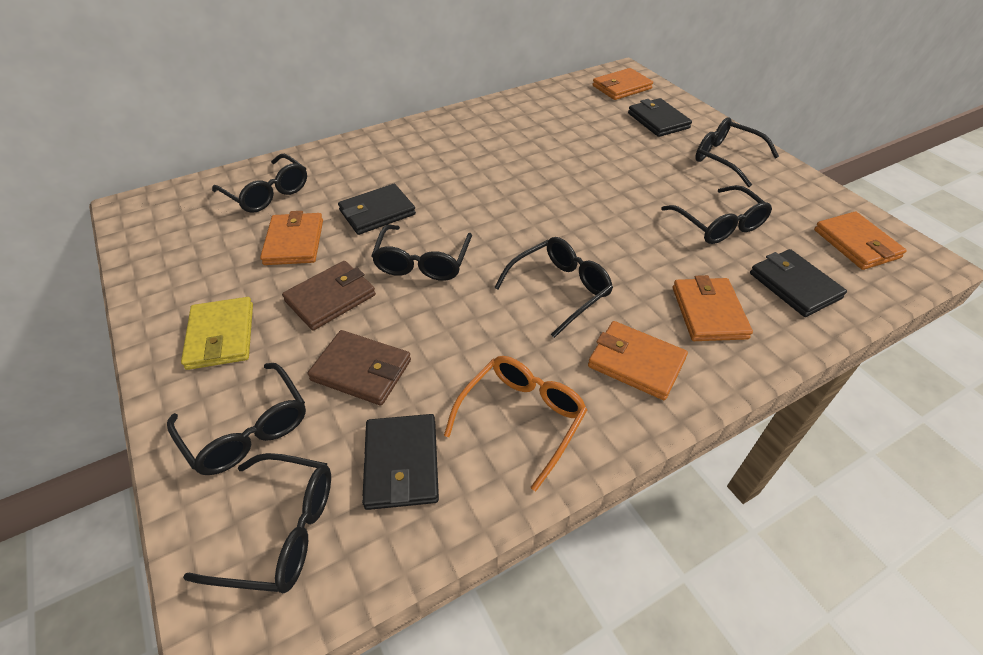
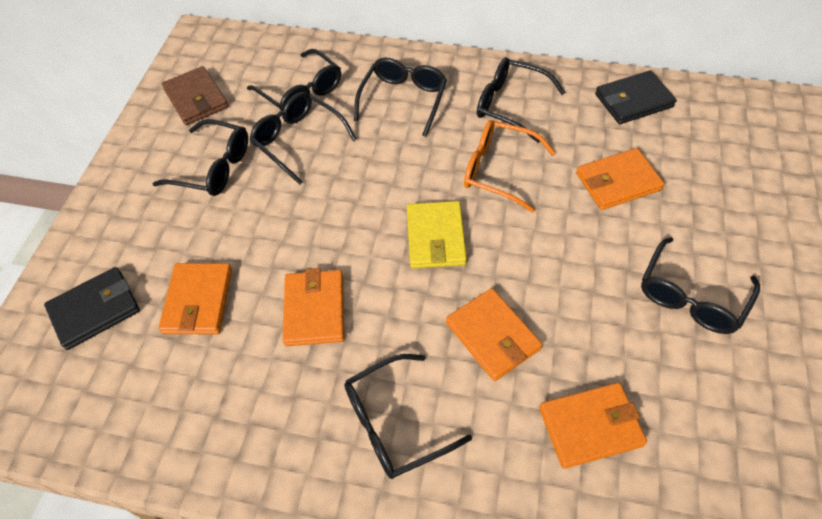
black wallet: [338,184,416,235] [362,414,439,510] [628,98,692,137] [750,249,847,317] = 4 -> [44,267,140,350] [595,70,676,124] = 2
brown wallet: [282,261,376,331] [308,330,411,406] = 2 -> [162,66,229,125] = 1

